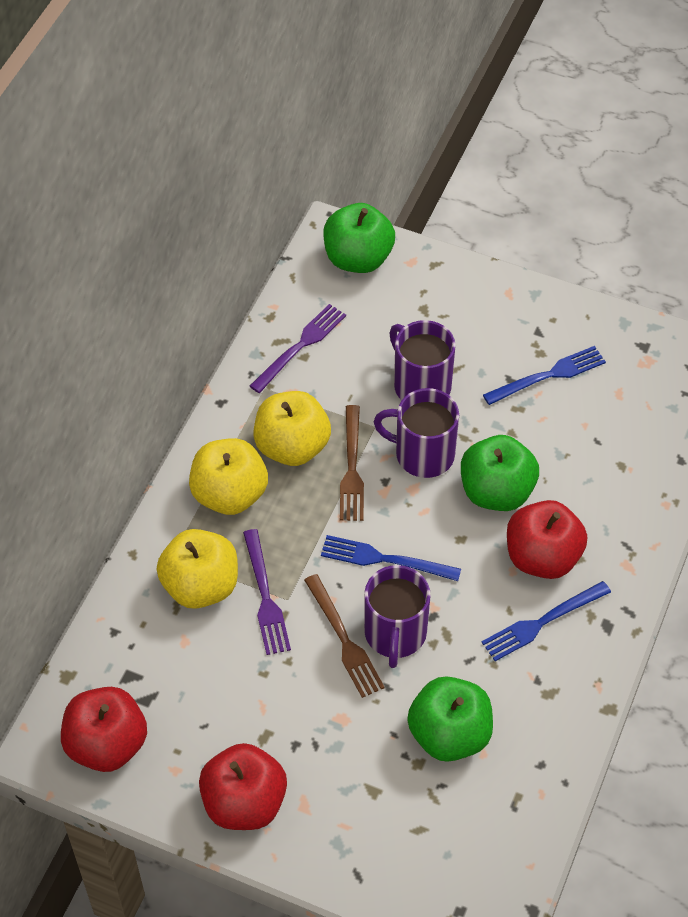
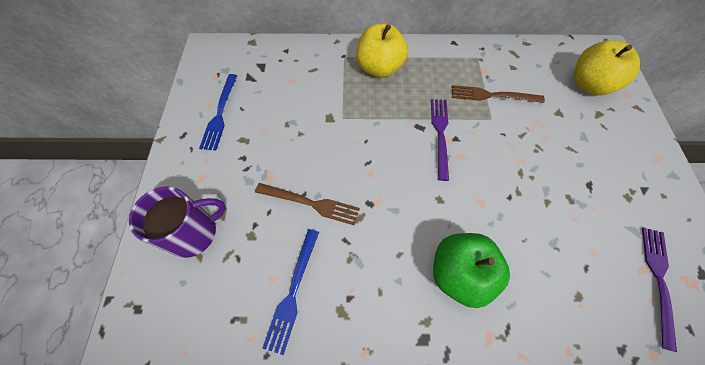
blue fork: [321,535,461,581] [482,581,611,661] [483,346,606,405] = 3 -> [199,74,237,151] [262,229,319,355] = 2
green apple: [323,203,395,273] [407,676,493,762] [461,435,539,511] = 3 -> [433,233,510,308] = 1
purple mug: [364,565,431,668] [374,388,459,478] [389,320,456,400] = 3 -> [129,186,226,258] = 1
red apple: [61,687,147,772] [199,743,287,830] [507,500,587,579] = 3 -> none = 0
yellow apple: [157,529,238,609] [189,438,268,515] [254,391,331,466] = 3 -> [356,24,408,78] [574,40,640,95] = 2

